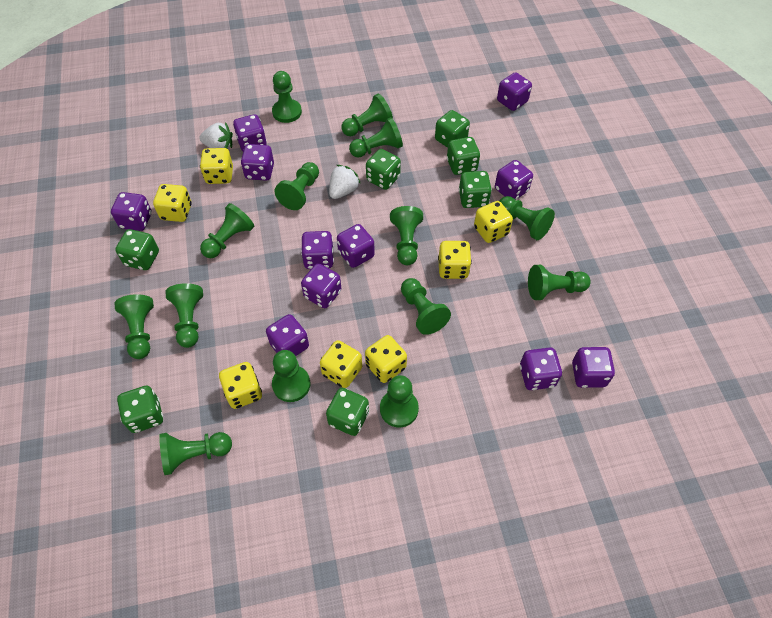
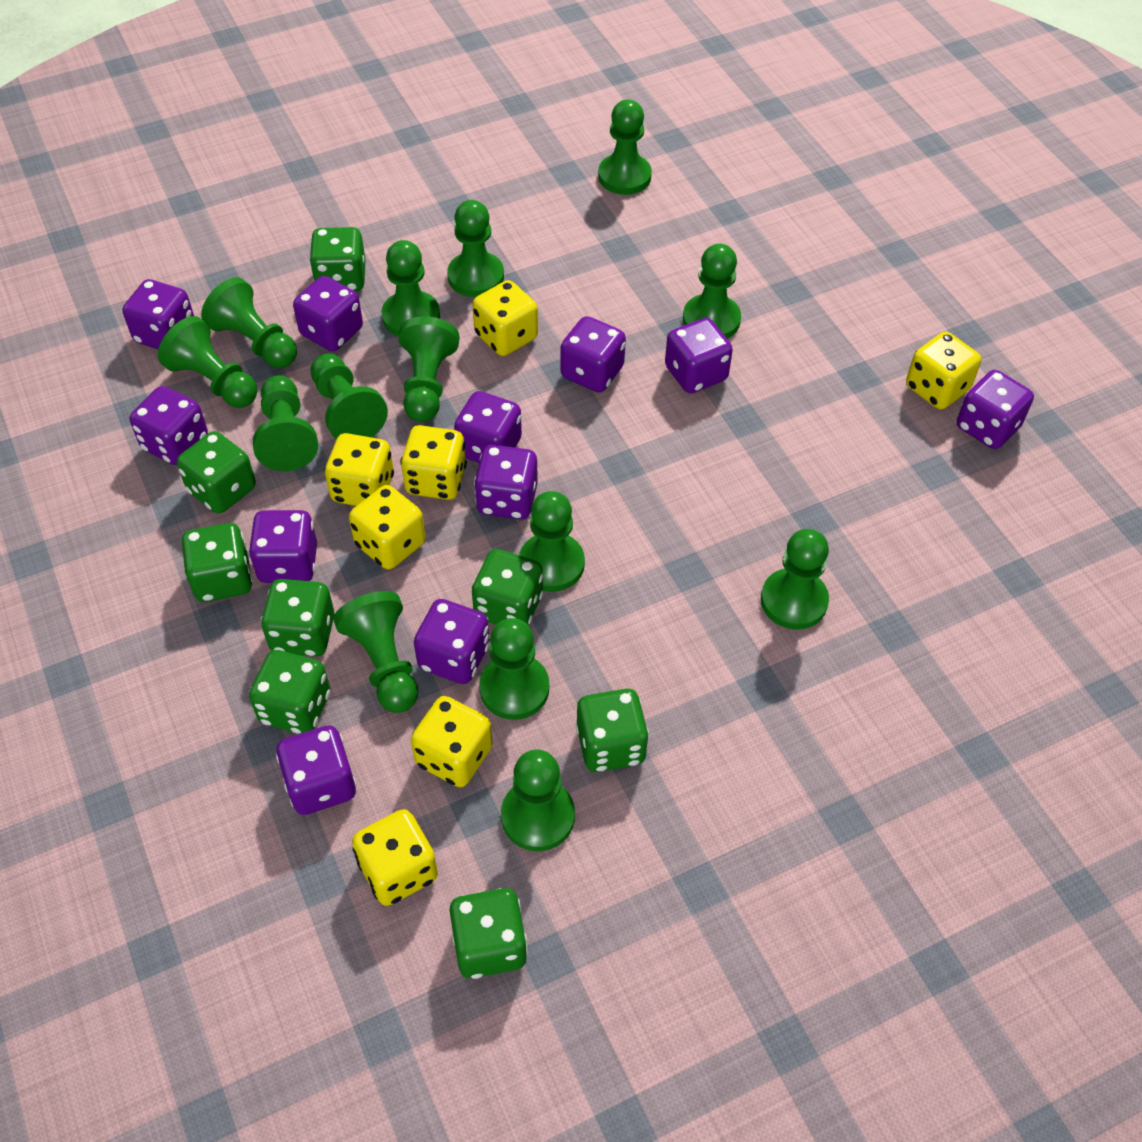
green dice: [115,229,159,270] [117,386,163,433] [326,388,369,436] [366,149,401,190] [435,110,470,148] [447,137,480,175] [459,171,492,208] = 7 -> [177,431,256,514] [182,523,253,602] [249,650,330,734] [261,579,334,657] [309,227,366,292] [450,888,528,979] [472,549,543,625] [576,688,649,772] = 8
white strawberry: [199,122,233,149] [329,165,361,199] = 2 -> none = 0

